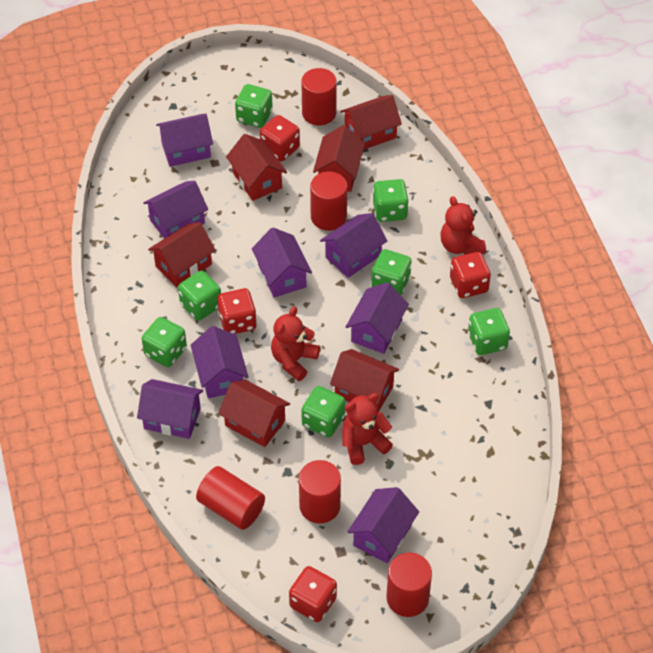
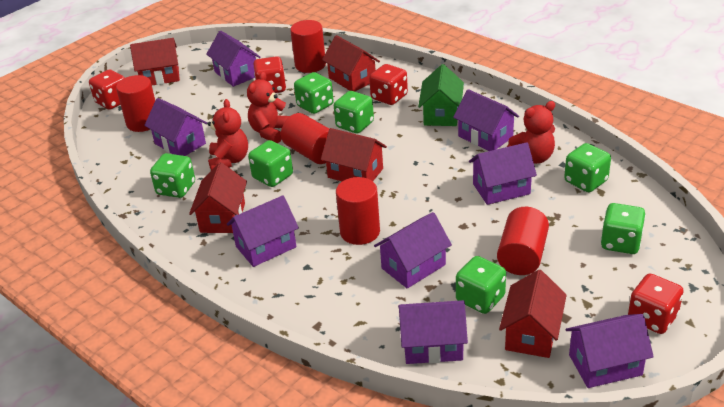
green house: none = 0 -> [418,64,464,126] = 1
red house: [148,222,216,287] [218,380,290,447] [226,134,287,201] [313,125,365,192] [330,349,399,412] [341,95,402,150] = 6 -> [130,38,180,85] [189,162,247,233] [321,128,387,181] [322,35,380,92] [499,270,567,358] = 5

